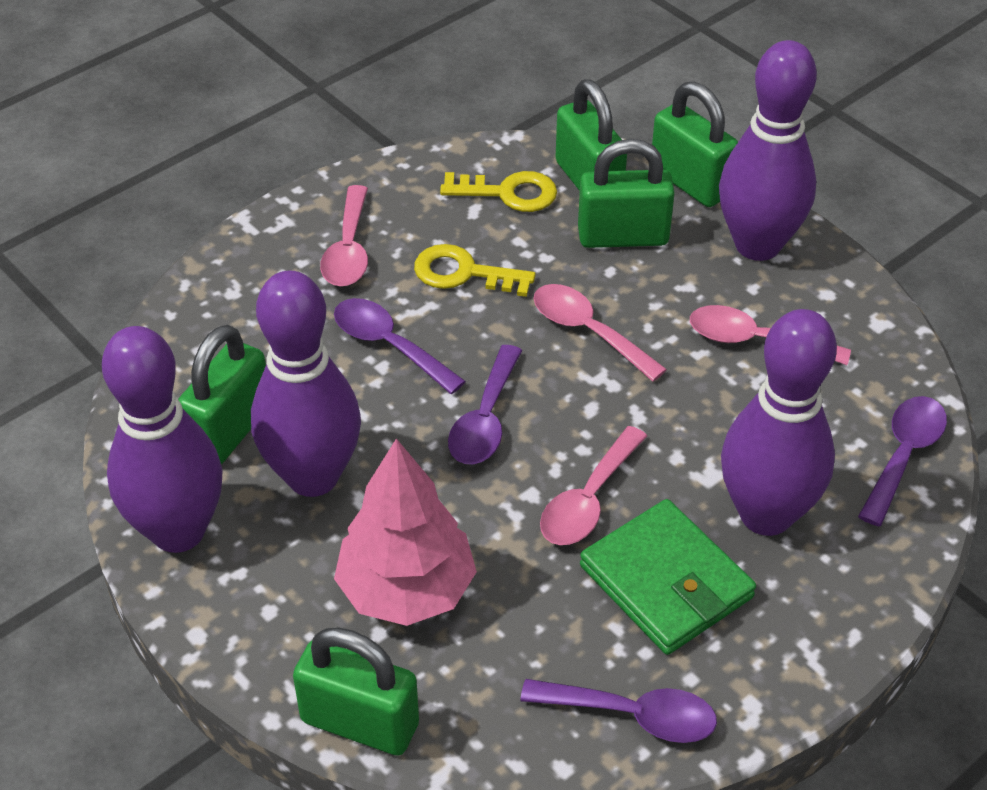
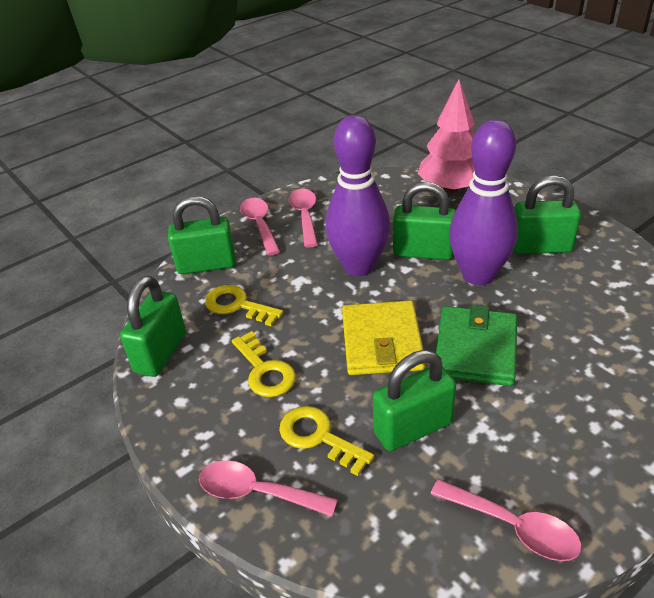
purple bowling pin: [102,326,222,553] [251,270,361,497] [719,40,817,261] [721,309,837,536] = 4 -> [325,115,390,276] [449,119,518,285] = 2
purple spoon: [334,298,466,394] [448,345,522,464] [520,679,717,743] [858,396,947,526] = 4 -> none = 0
yellow key: [414,244,536,297] [440,171,557,212] = 2 -> [205,285,283,326] [232,331,296,397] [279,406,374,476] = 3
yellow wallet: none = 0 -> [342,300,425,375] = 1

